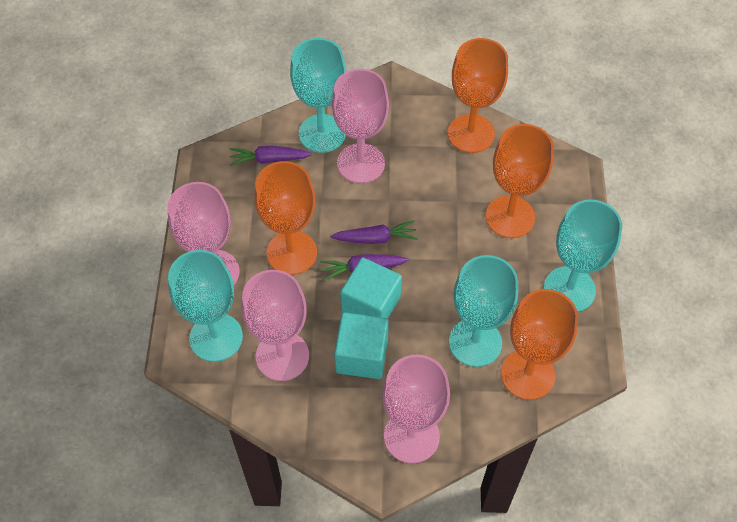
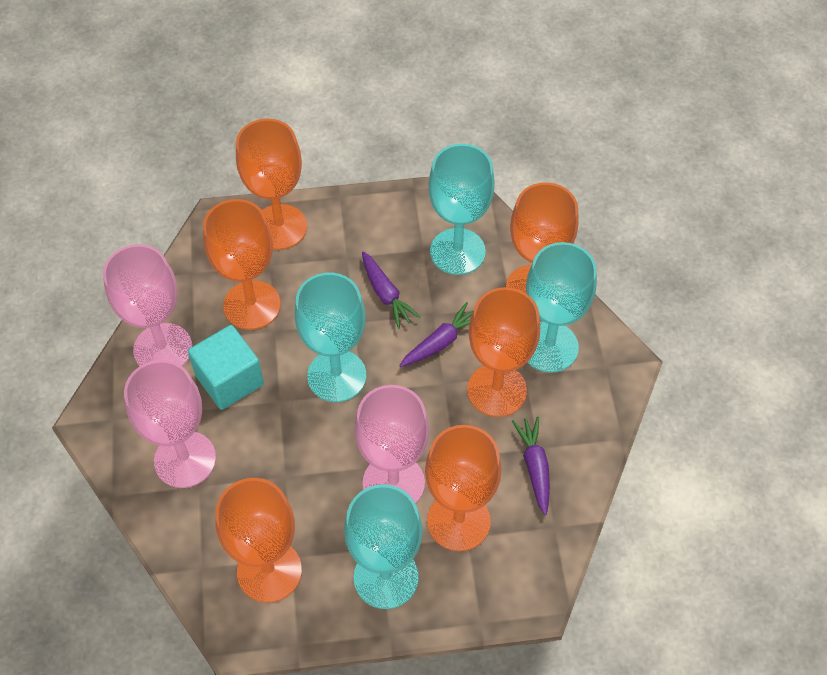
orange goblet: [254,161,317,275] [448,38,508,153] [486,124,554,238] [501,289,578,400] = 4 -> [203,199,281,330] [215,478,302,603] [236,119,307,250] [425,425,502,551] [467,287,540,417] [506,182,579,293] = 6
pink goblet: [167,182,240,285] [242,270,309,381] [332,69,389,183] [382,354,450,463] = 4 -> [103,244,192,366] [124,360,216,488] [354,385,429,504] = 3
turquoise cube: [334,312,389,379] [340,258,402,319] = 2 -> [188,325,264,410] = 1

